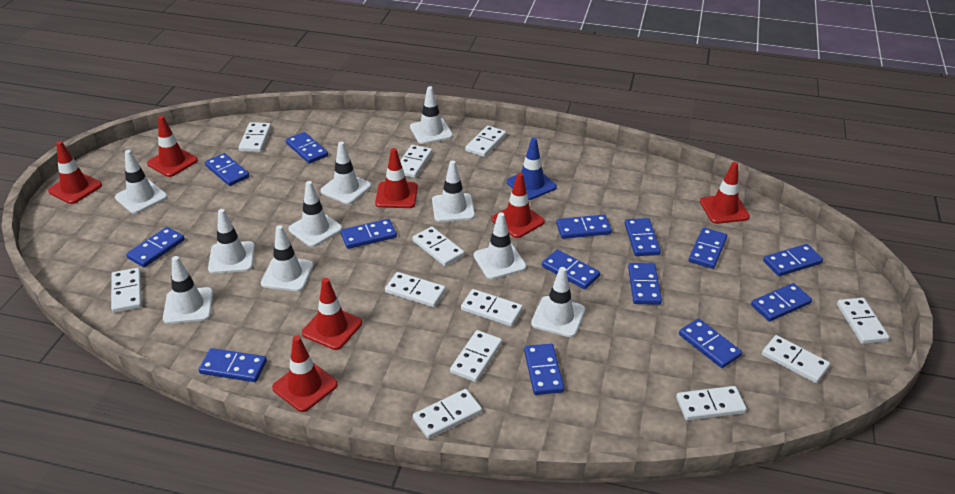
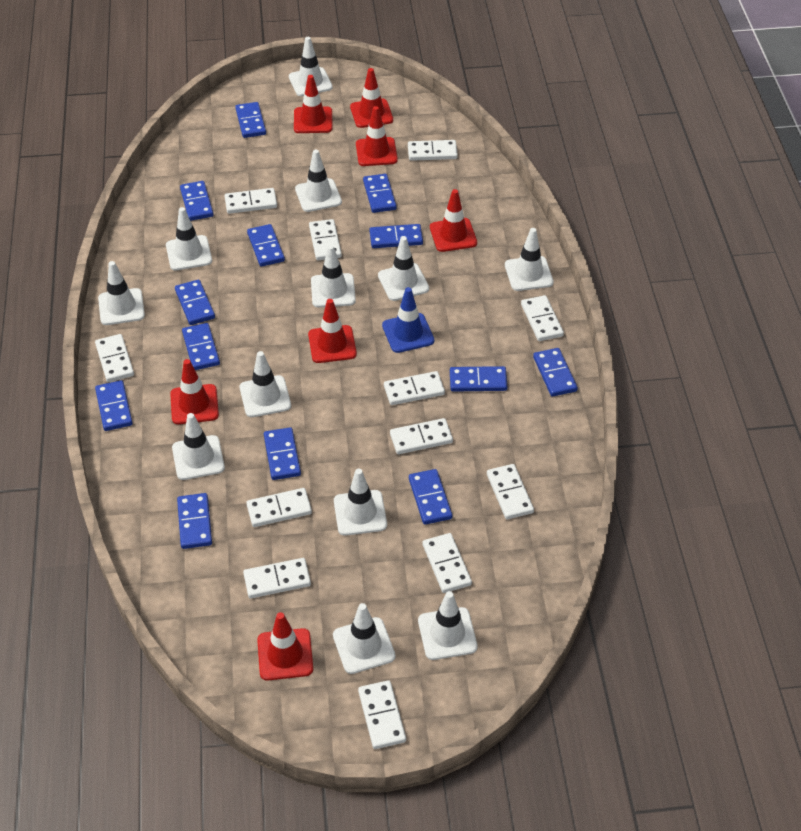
blue domino: [126,227,185,267] [199,348,267,382] [205,153,249,186] [286,132,328,164] [341,219,397,249] [524,344,564,395] [542,250,600,289] [556,215,612,239] [625,218,661,256] [628,263,662,305] [679,319,742,368] [689,228,727,269] [751,283,812,322] [763,244,823,276] = 14 -> [95,380,133,431] [175,280,215,325] [177,493,212,549] [180,181,214,221] [182,323,220,370] [235,102,266,138] [247,224,285,267] [264,427,301,480] [363,174,397,213] [369,224,423,248] [409,469,452,525] [450,366,507,392] [533,348,578,397] = 13
white traffic cone: [115,150,167,214] [163,256,213,324] [208,209,255,274] [261,225,314,291] [288,181,342,247] [320,141,371,204] [410,86,453,144] [432,160,475,222] [474,212,527,279] [531,267,585,337] = 10 -> [98,261,145,325] [166,207,212,271] [172,413,225,480] [240,351,291,417] [289,37,332,96] [295,150,342,212] [311,245,356,307] [333,603,396,674] [334,469,387,536] [378,236,429,301] [418,591,478,660] [505,228,554,291] = 12

